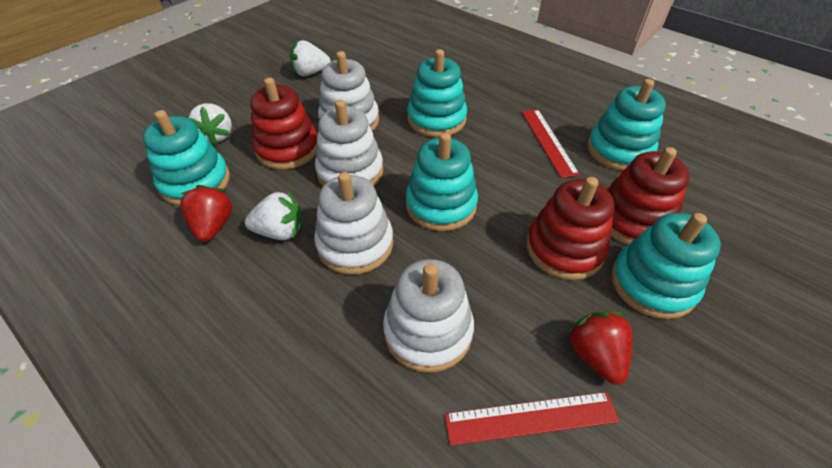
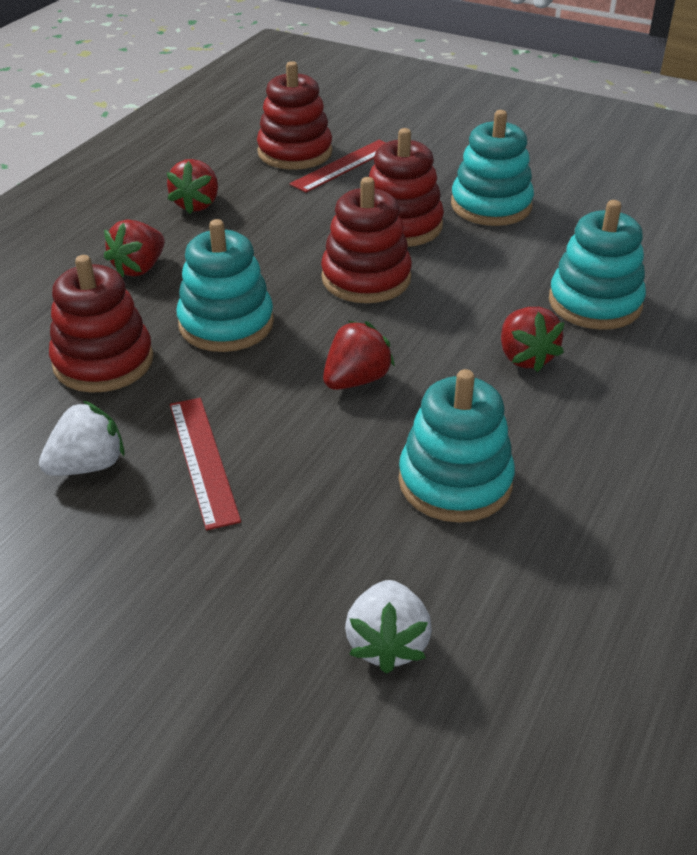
red stacking toy: [250,78,318,169] [526,177,614,280] [607,147,690,245] = 3 -> [49,255,153,393] [257,61,332,170] [321,177,412,303] [369,128,444,247] = 4
red strawberry: [180,185,233,242] [566,312,632,385] = 2 -> [104,220,165,278] [167,159,218,214] [323,321,395,390] [501,307,565,372] = 4
turquoise stacking toy: [143,110,230,206] [405,132,478,231] [407,49,467,137] [587,79,666,171] [611,213,721,319] = 5 -> [176,219,274,352] [398,369,515,523] [451,110,534,226] [549,200,646,330] = 4
white stacking toy: [314,172,393,275] [315,100,383,186] [318,51,379,131] [383,259,474,373] = 4 -> none = 0
white strawberry: [188,103,232,146] [245,191,302,240] [290,40,331,76] = 3 -> [39,400,125,476] [345,580,432,674] = 2

